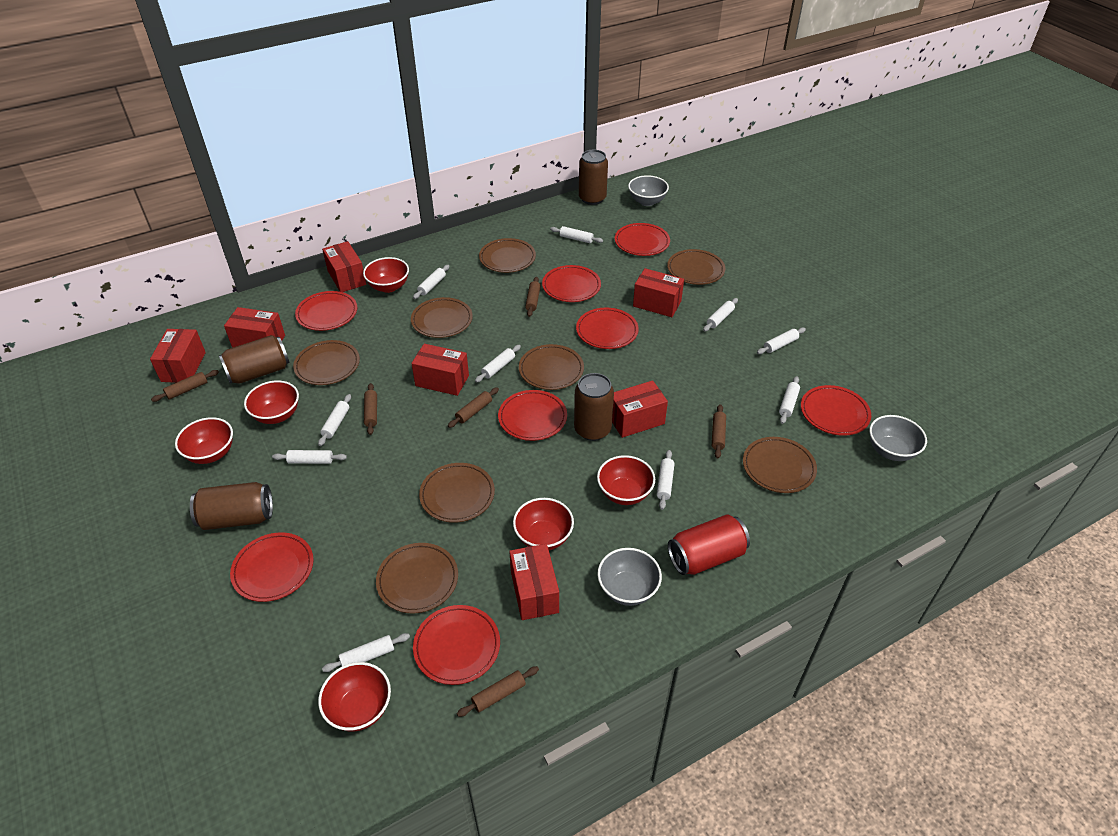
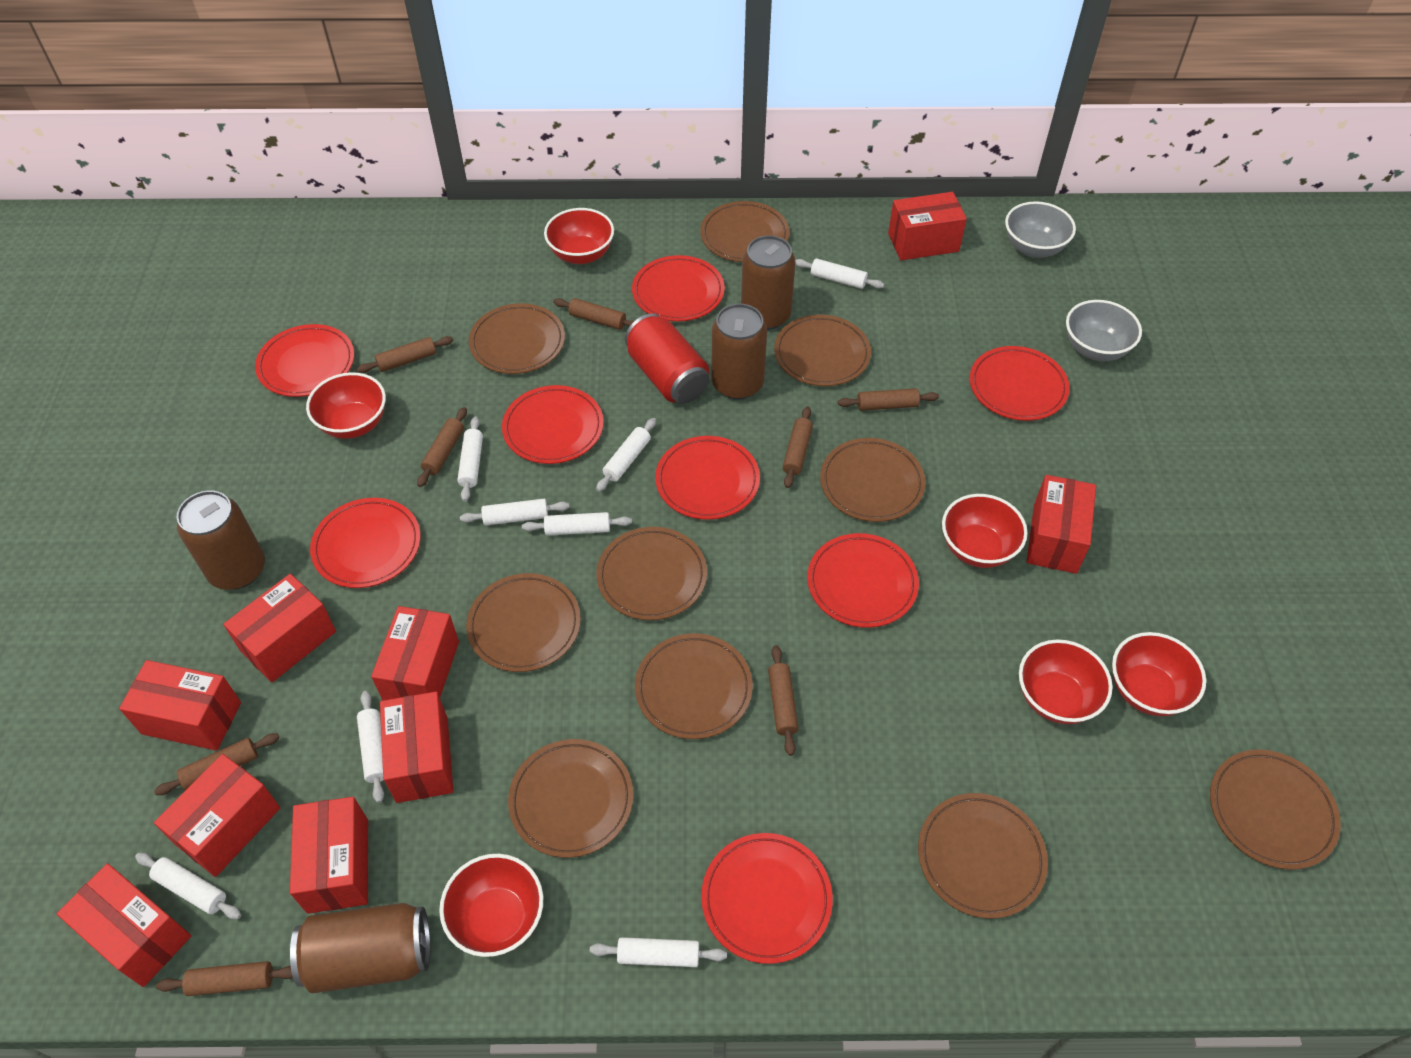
brown plate: [293,340,360,385] [376,543,458,613] [411,297,473,338] [419,463,495,523] [479,238,536,273] [519,344,584,390] [667,249,725,285] [743,437,817,493] = 8 -> [466,573,581,672] [469,303,565,374] [508,739,633,858] [596,527,707,620] [635,633,753,739] [700,201,789,262] [774,315,871,386] [820,438,925,522] [918,793,1048,919] [1210,750,1341,870] = 10
brown rolling pin: [151,370,219,402] [364,383,377,435] [448,387,499,428] [457,666,539,717] [525,277,540,317] [712,404,726,459] = 6 -> [154,733,279,795] [156,961,293,996] [357,336,453,373] [417,407,467,487] [553,298,634,330] [768,645,799,756] [783,406,813,488] [838,388,939,411] = 8
grey bowl: [597,548,662,606] [628,175,669,206] [869,415,927,461] = 3 -> [1005,201,1076,258] [1066,300,1142,361] = 2
red box: [150,329,206,383] [224,307,285,348] [322,241,366,292] [411,344,469,396] [509,544,559,620] [612,380,668,438] [633,268,684,317] = 7 -> [57,864,191,987] [119,660,241,751] [154,754,280,877] [223,574,336,683] [290,797,368,914] [371,606,459,701] [380,692,453,803] [888,192,967,260] [1027,475,1096,574] = 9
white rolling pin: [272,450,347,464] [318,394,351,446] [322,633,410,672] [413,265,449,299] [475,345,521,383] [550,226,603,243] [657,450,675,510] [703,298,738,332] [757,327,806,354] [779,376,800,424] = 10 -> [135,853,241,919] [357,691,384,803] [457,416,483,502] [460,499,570,526] [522,512,632,536] [590,937,727,967] [596,418,656,492] [795,258,884,289] = 8

